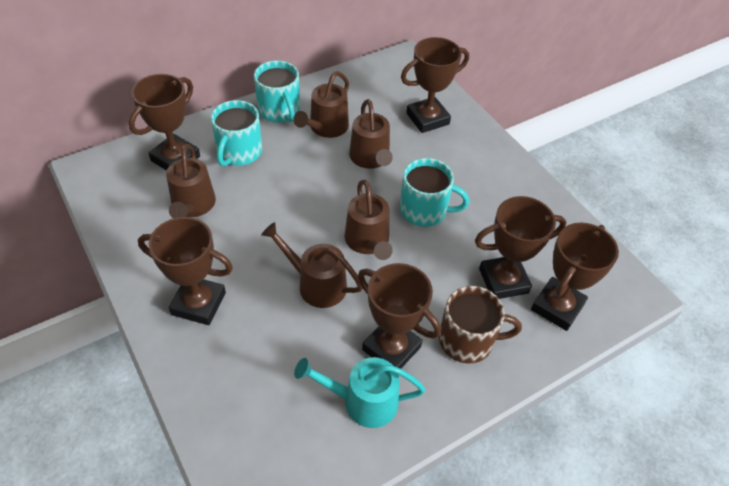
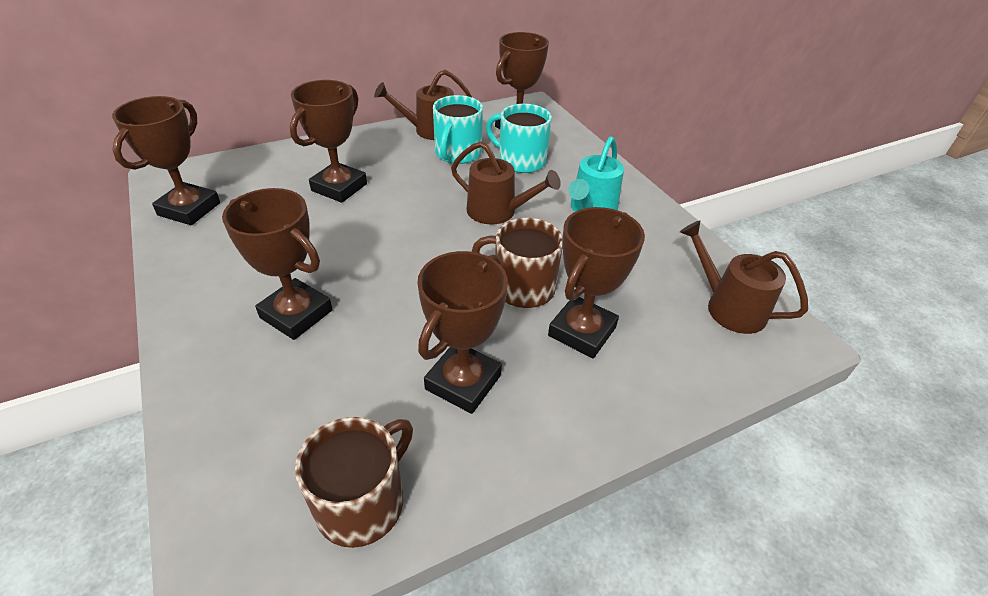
brown mug: [439,286,522,363] = 1 -> [295,417,413,548] [471,218,563,308] = 2
brown watering can: [166,144,216,218] [261,222,362,308] [293,71,349,138] [345,180,393,260] [349,99,393,169] = 5 -> [374,70,472,140] [451,141,561,224] [680,220,808,334] = 3
turquoise mug: [211,100,262,167] [254,60,300,123] [400,158,469,227] = 3 -> [433,95,483,164] [486,104,552,173] = 2

